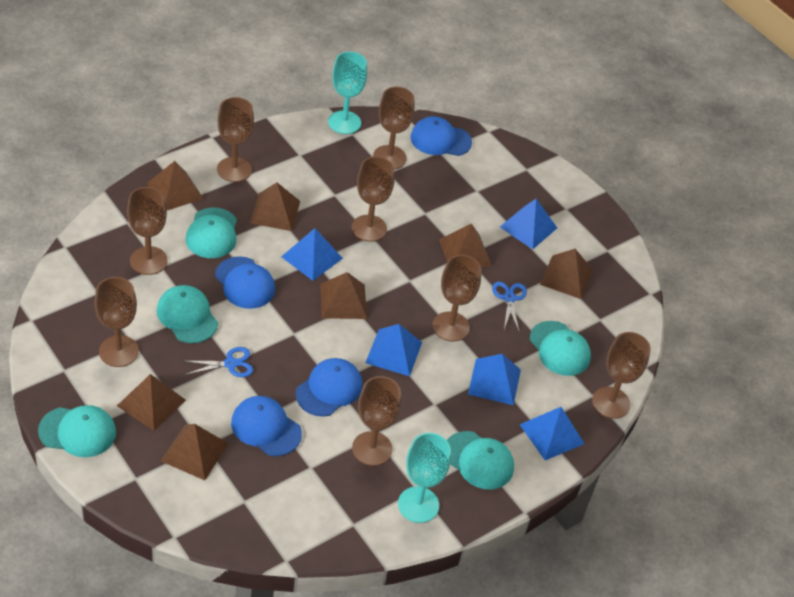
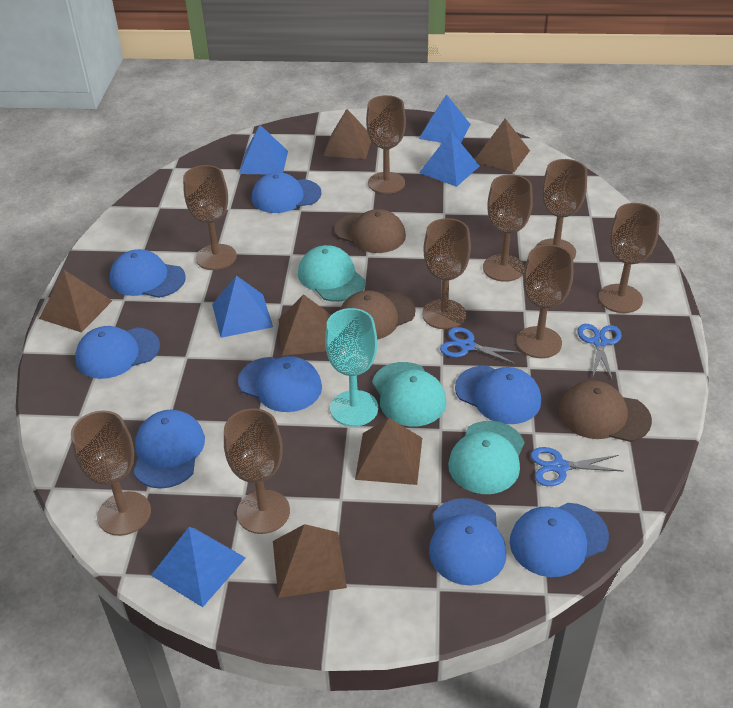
blue cap: [215,256,275,309] [231,396,302,456] [295,358,363,417] [411,116,472,156] = 4 -> [75,326,160,379] [110,249,186,298] [133,410,205,489] [238,356,322,412] [252,172,321,213] [429,498,506,586] [455,366,541,424] [510,503,609,577] = 8
blue scissors: [185,347,253,377] [492,282,527,331] = 2 -> [440,327,522,365] [530,447,624,486] [578,324,622,381] = 3
brown cap: none = 0 -> [335,209,406,253] [340,291,415,340] [559,380,652,442] = 3
brown goblet: [95,277,139,367] [127,187,168,275] [217,97,254,182] [352,156,394,242] [352,376,401,466] [373,87,415,169] [432,255,481,341] [592,332,651,419] = 8 -> [71,411,151,536] [183,165,237,270] [224,408,290,534] [366,95,406,194] [422,218,471,329] [483,174,533,282] [516,244,573,358] [536,159,587,259] [599,203,660,313] = 9
brown pyramid: [117,374,186,431] [147,161,204,210] [161,424,229,480] [250,182,300,231] [320,272,367,319] [439,223,492,267] [540,249,593,299] = 7 -> [39,270,112,333] [273,524,347,598] [279,294,331,356] [323,109,371,159] [355,418,422,485] [475,118,530,172] = 6
turquoise cap: [38,405,116,457] [157,285,218,343] [186,207,237,258] [447,431,514,490] [530,321,591,376] = 5 -> [298,245,366,302] [372,362,447,426] [448,421,525,494] = 3
turquoise goblet: [328,52,367,134] [398,433,451,523] = 2 -> [325,308,378,427] = 1

